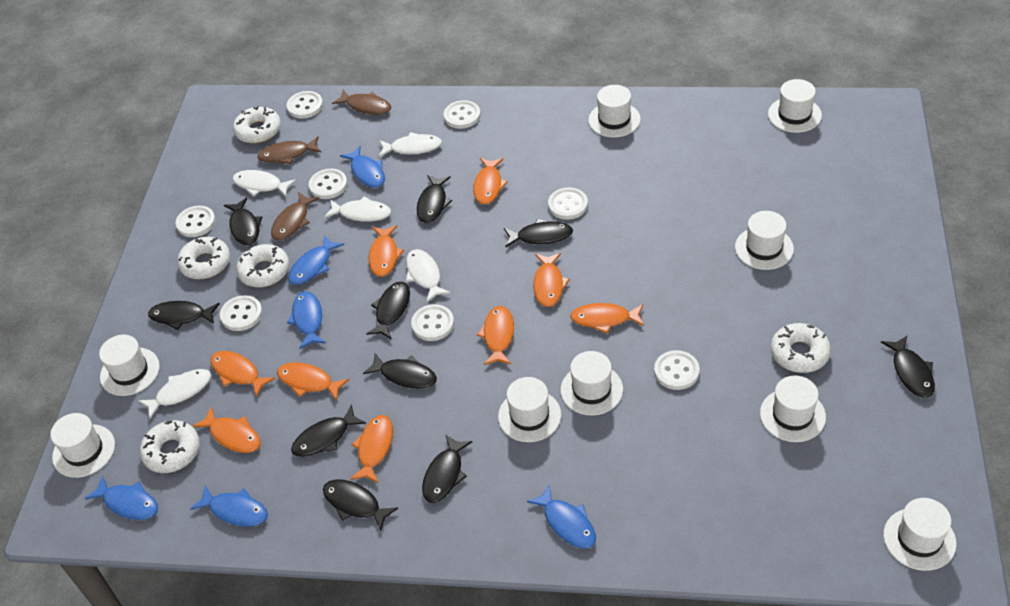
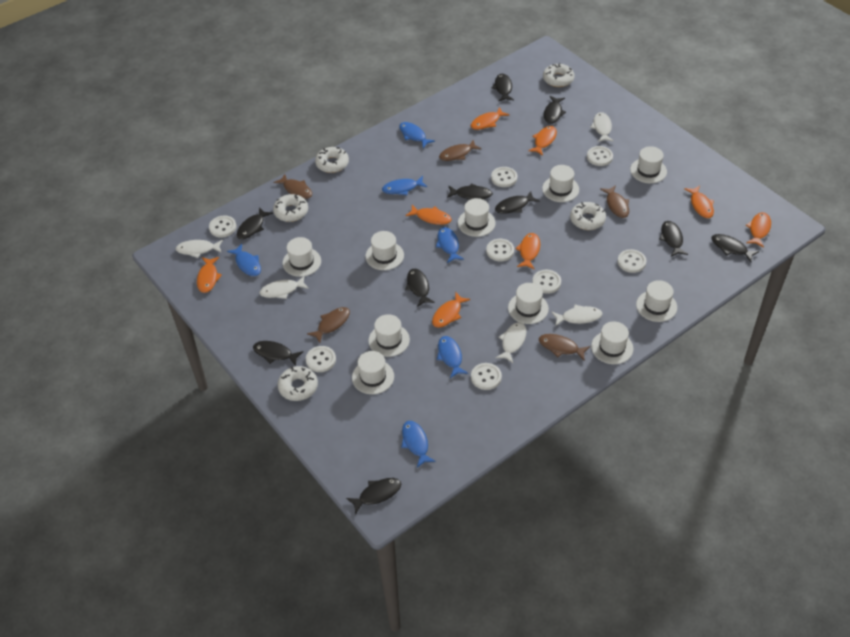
brown fish: [257,136,322,164] [271,192,319,240] [332,90,391,115] = 3 -> [273,174,312,199] [307,307,350,343] [439,139,481,161] [539,334,590,360] [600,185,629,218] = 5
orange fish: [192,407,260,453] [211,351,275,397] [277,362,349,401] [350,415,393,483] [369,225,404,277] [473,158,508,205] [477,306,514,365] [533,253,570,307] [570,303,644,333] = 9 -> [197,257,222,293] [406,205,452,225] [432,292,470,328] [471,107,509,130] [515,233,540,270] [528,126,557,156] [684,186,714,218] [746,212,771,248] = 8
white hat: [50,413,115,478] [99,335,160,396] [498,377,561,442] [560,351,623,416] [588,85,641,137] [735,211,794,270] [760,376,826,442] [768,79,822,133] [883,498,956,571] = 9 -> [283,237,321,277] [352,351,394,394] [365,231,404,270] [368,314,410,357] [458,198,496,237] [508,283,549,324] [542,165,579,202] [591,322,634,364] [630,146,667,183] [636,280,677,322] = 10

